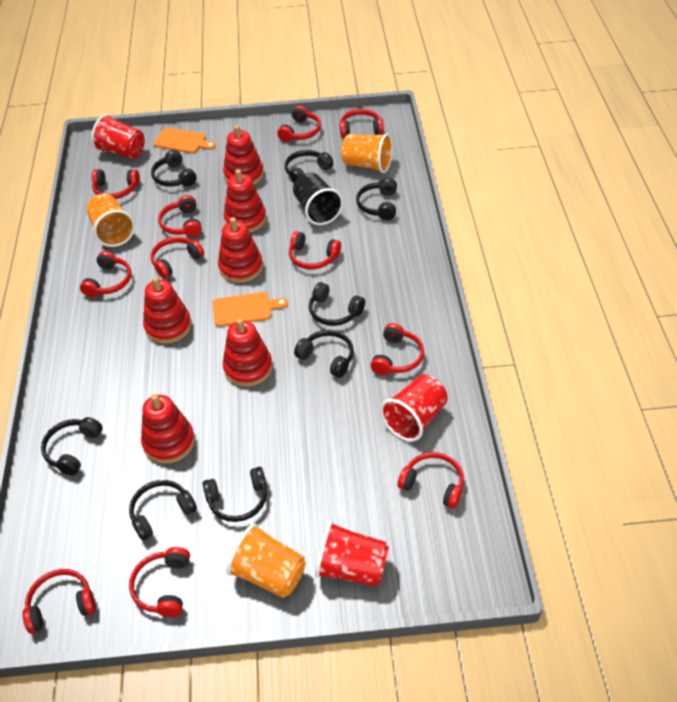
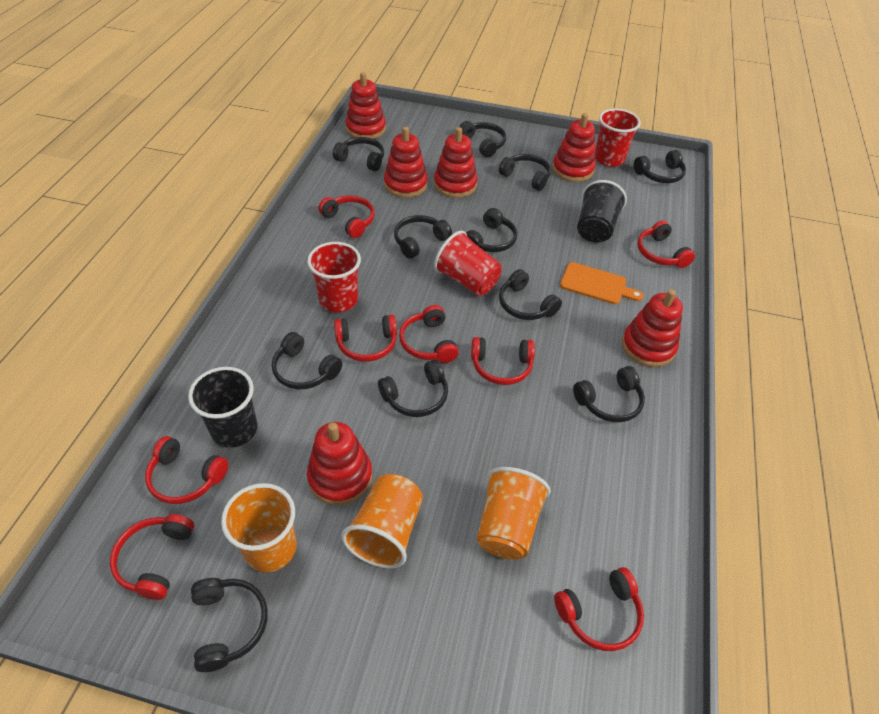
black cup: [293,172,343,225] = 1 -> [188,367,258,448] [577,180,627,243] = 2
black headphones: [41,417,103,476] [129,480,197,541] [151,150,197,187] [203,467,267,522] [285,150,333,183] [294,330,354,378] [309,282,365,326] [356,178,397,220] = 8 -> [191,578,268,672] [272,332,342,389] [333,137,384,171] [378,359,448,417] [394,215,452,259] [459,121,506,157] [466,208,517,252] [499,154,551,191] [499,269,562,320] [573,366,645,422] [634,150,686,183] = 11
orange cutting board: [153,127,216,153] [212,292,288,327] = 2 -> [560,262,643,304] = 1
red headphones: [23,569,96,633] [80,251,131,297] [92,169,140,199] [129,547,190,617] [150,237,204,279] [158,195,202,237] [277,106,321,142] [289,231,341,269] [340,109,384,138] [371,323,424,375] [398,452,464,509] = 11 -> [110,514,194,600] [145,436,228,504] [318,195,375,238] [334,315,397,362] [399,305,459,363] [471,337,535,385] [554,567,644,651] [637,221,695,268] = 8

